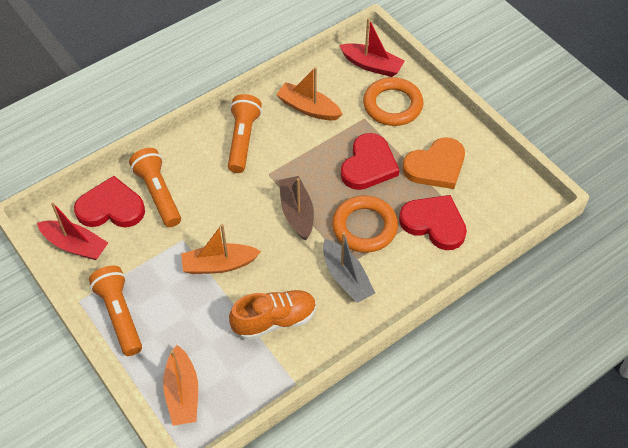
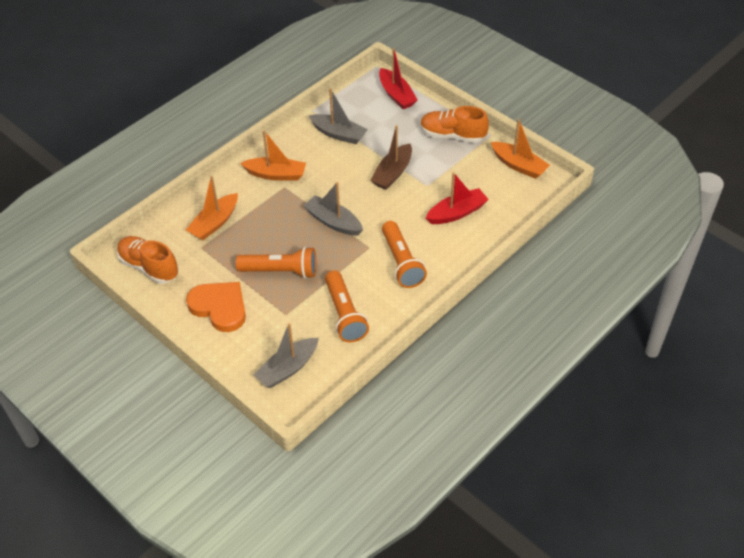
grey boat: [323,232,375,303] = 1 -> [253,323,319,388] [304,182,363,236] [308,88,368,144] = 3
orange ring: [332,195,398,253] [363,77,423,126] = 2 -> none = 0
orange shoe: [229,290,316,340] = 1 -> [117,236,179,284] [420,106,489,143] = 2
red heart: [74,176,145,227] [341,133,399,190] [399,195,467,250] = 3 -> none = 0

